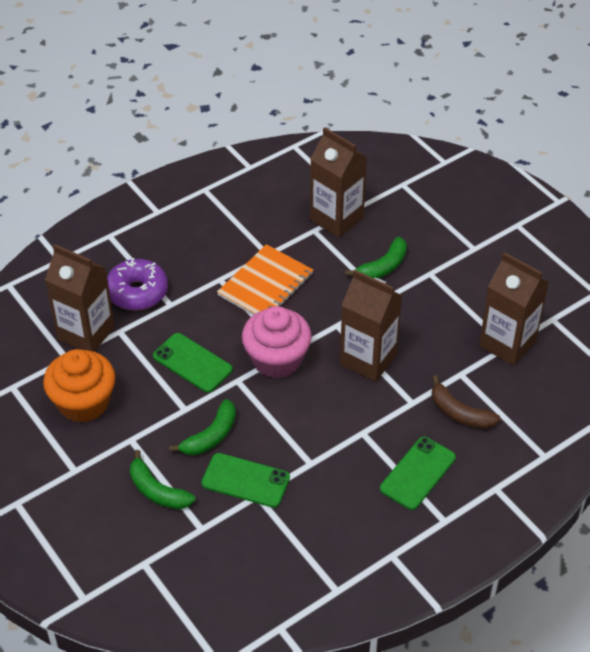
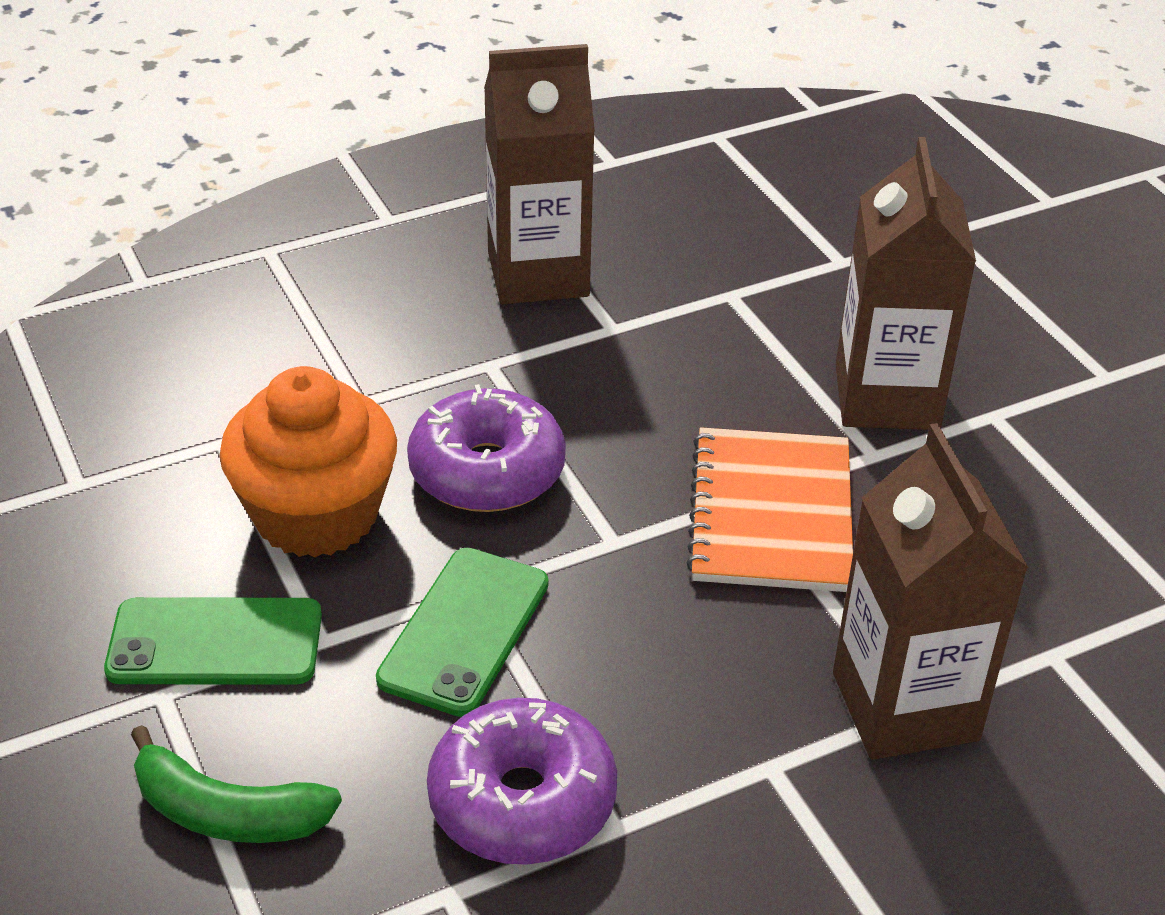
brown banana: [432,375,500,429] = 1 -> none = 0
brown carton: [45,244,115,352] [310,127,367,238] [340,270,402,382] [479,252,549,366] = 4 -> [484,44,595,305] [833,423,1028,760] [836,137,976,430] = 3
green banana: [130,450,195,509] [169,399,236,455] [345,237,407,278] = 3 -> [131,725,342,843] = 1
green phone: [153,333,233,393] [201,453,290,508] [380,436,456,510] = 3 -> [104,597,322,685] [376,548,548,717] = 2
pink cupcake: [242,306,312,378] = 1 -> none = 0
purple donut: [107,258,168,310] = 1 -> [407,384,566,512] [427,698,617,865] = 2

